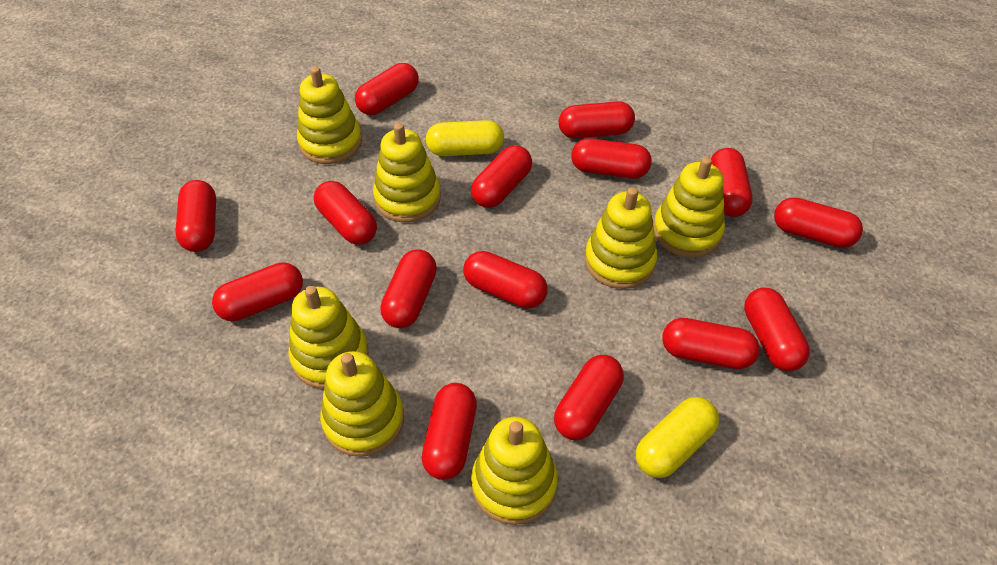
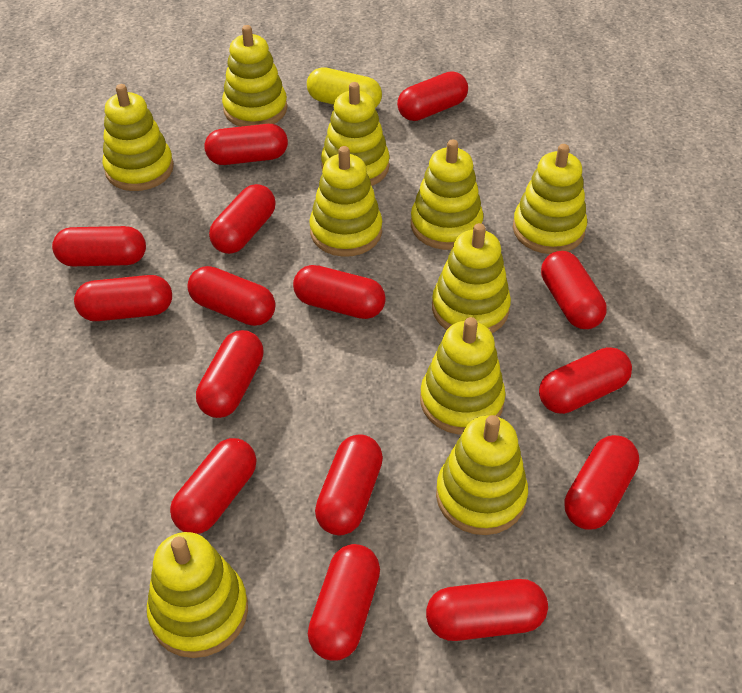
yellow capsule: [426,120,504,156] [636,397,719,478] = 2 -> [307,67,382,108] = 1
yellow stacking toy: [288,286,369,389] [297,67,362,164] [320,351,404,457] [373,123,441,222] [471,417,558,525] [585,187,657,289] [653,157,725,258] = 7 -> [102,84,174,191] [147,532,248,658] [222,25,287,127] [309,146,382,257] [321,82,390,186] [411,140,483,250] [420,317,506,435] [432,223,511,333] [436,415,528,535] [513,144,587,254] = 10

